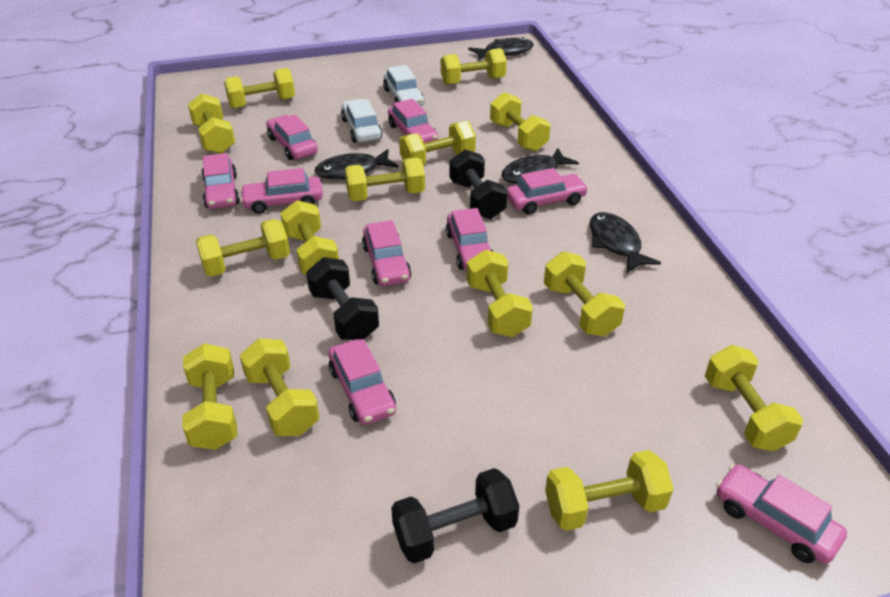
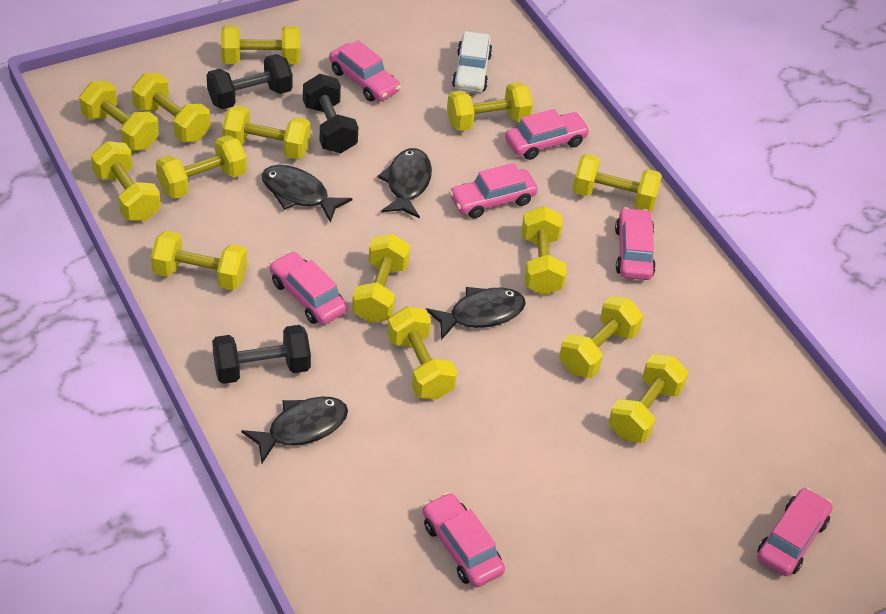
pink car: [201,153,240,209] [240,168,323,214] [266,115,318,160] [328,339,396,425] [362,220,411,286] [388,99,438,143] [446,208,494,271] [507,168,588,214] [716,464,847,564] = 9 -> [269,251,347,325] [329,40,401,101] [423,492,505,588] [449,163,538,218] [505,109,590,160] [615,207,656,280] [757,487,833,576] = 7
white car: [341,99,382,143] [383,65,424,106] = 2 -> [452,31,492,93] = 1

